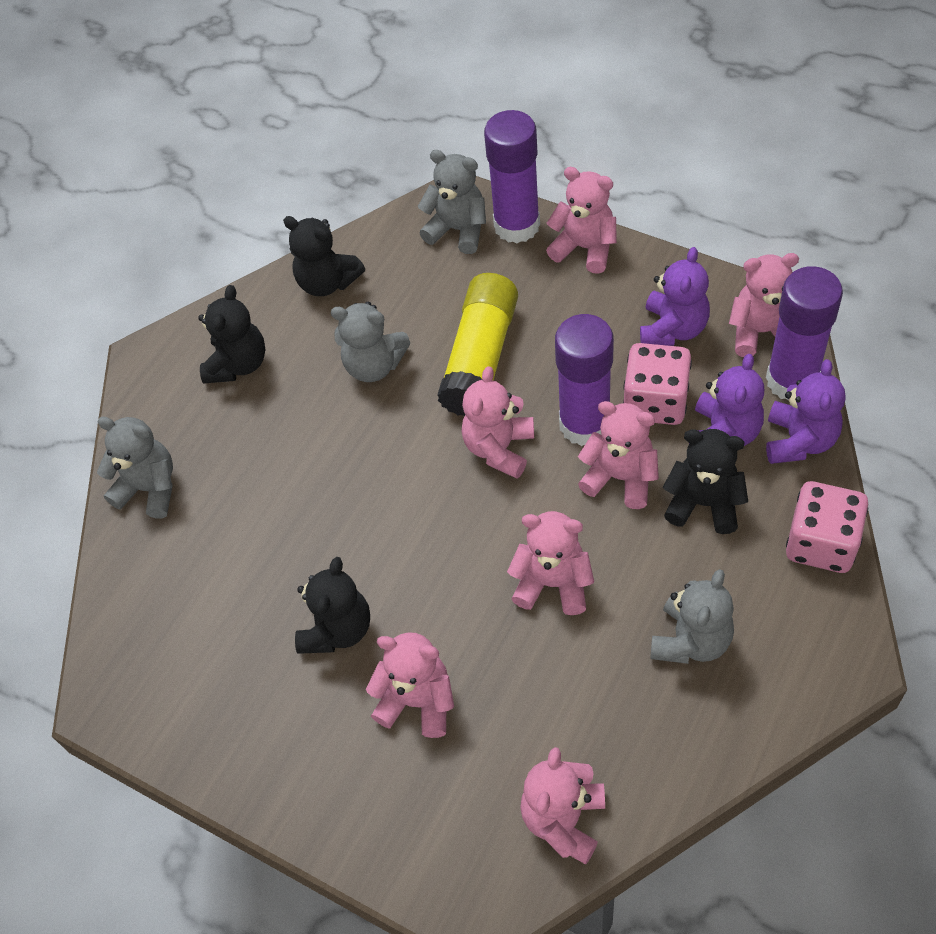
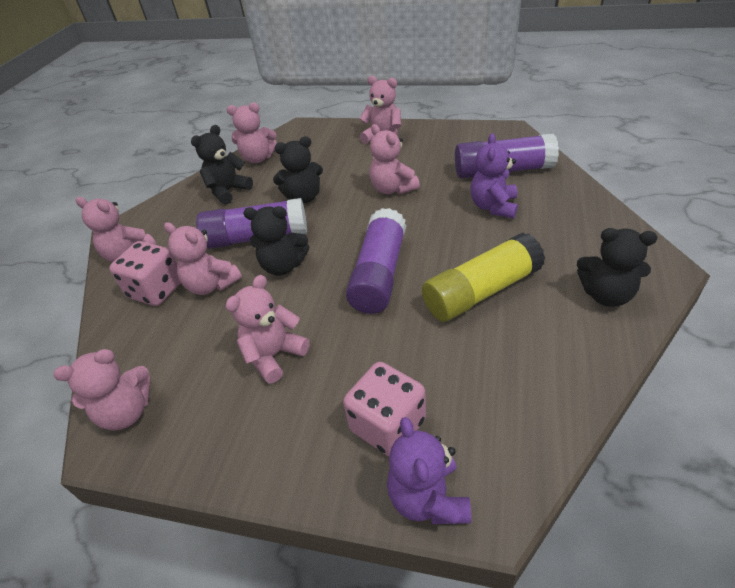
grey teddy bear: [97,417,173,519] [331,302,411,382] [418,150,486,254] [650,569,734,664] = 4 -> none = 0
purple teddy bear: [640,247,710,346] [695,354,764,446] [766,359,845,464] = 3 -> [387,417,471,524] [470,133,518,218] = 2

